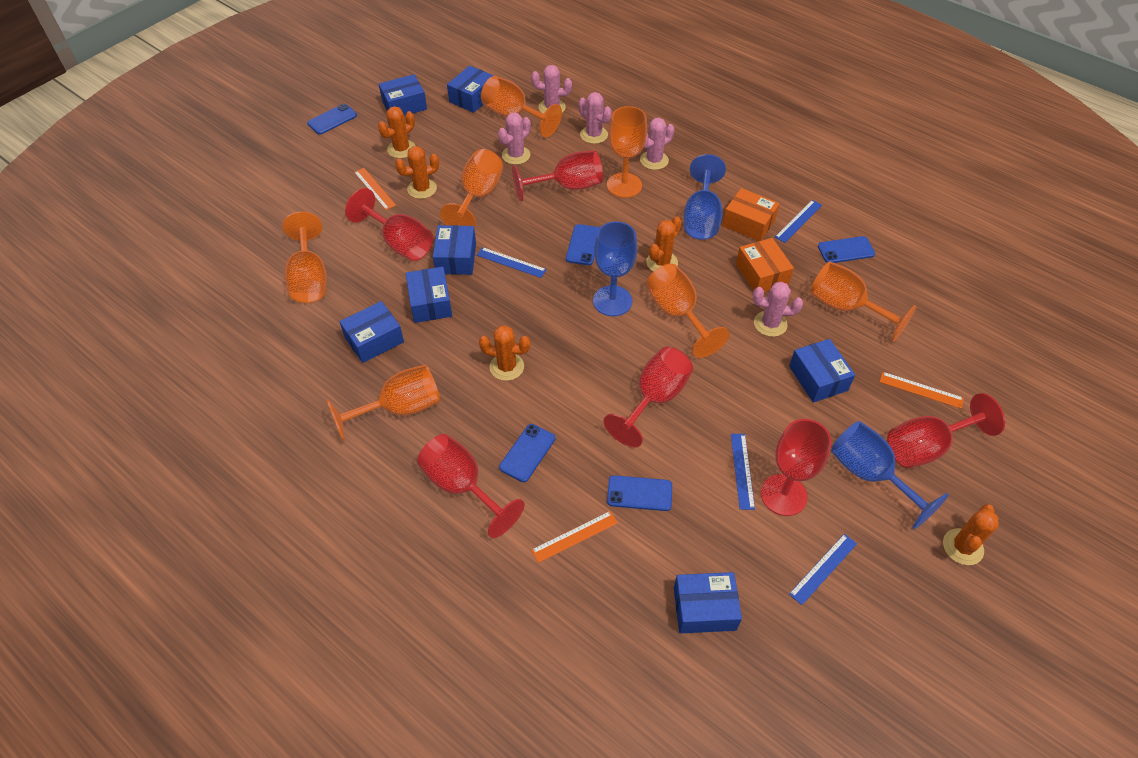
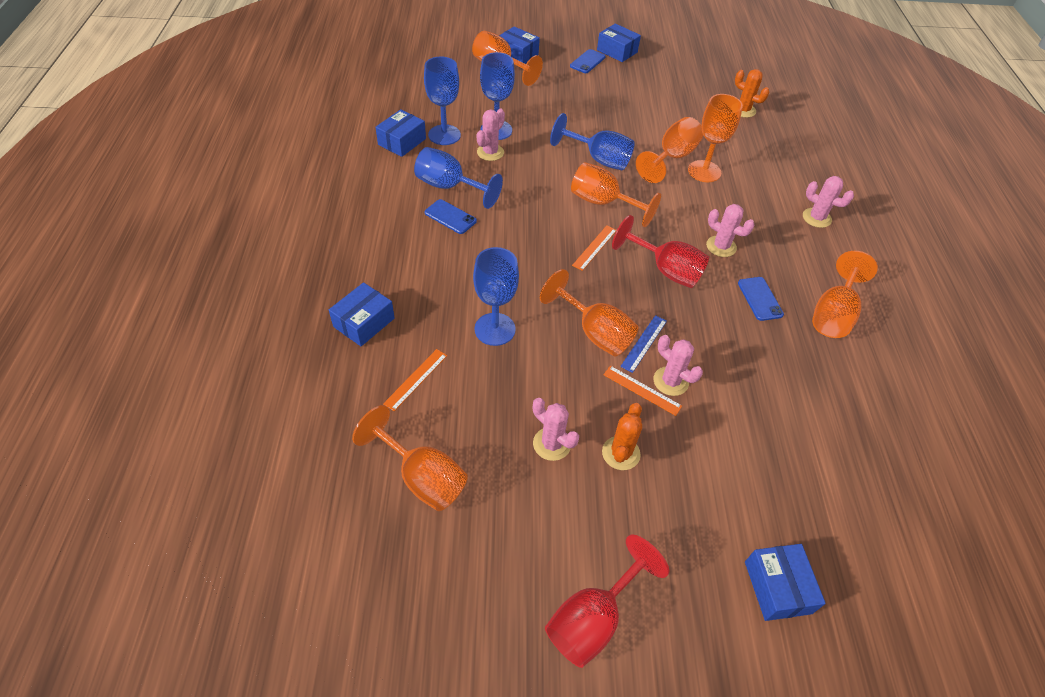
blue box: [340,301,404,363] [379,74,427,116] [406,267,452,323] [433,225,476,275] [447,66,494,113] [674,572,742,633] [789,339,855,403] = 7 -> [329,282,395,346] [376,109,426,157] [499,26,540,64] [597,23,641,62] [745,544,826,621] = 5
blue goblet: [593,221,637,316] [684,154,726,240] [831,421,949,529] = 3 -> [414,147,503,209] [424,56,461,145] [473,247,519,346] [480,52,515,140] [550,113,635,171] = 5
blue phone: [307,104,357,135] [499,424,555,482] [566,224,599,265] [607,475,672,511] [818,236,875,263] = 5 -> [425,199,477,234] [570,49,606,73] [738,277,784,321] = 3
blue ruler: [477,247,547,278] [731,434,755,510] [775,200,822,243] [789,534,857,605] = 4 -> [620,315,667,373] = 1
orange box: [722,188,780,241] [736,238,794,292] = 2 -> none = 0
orange cactus: [378,106,416,158] [395,146,439,199] [479,325,530,381] [646,217,682,272] [943,504,999,565] = 5 -> [602,403,642,470] [735,69,769,118] = 2
red goblet: [345,188,433,261] [417,434,525,538] [512,150,603,202] [604,347,693,447] [761,419,832,516] [887,393,1005,468] = 6 -> [545,534,669,668] [612,215,709,288] = 2

